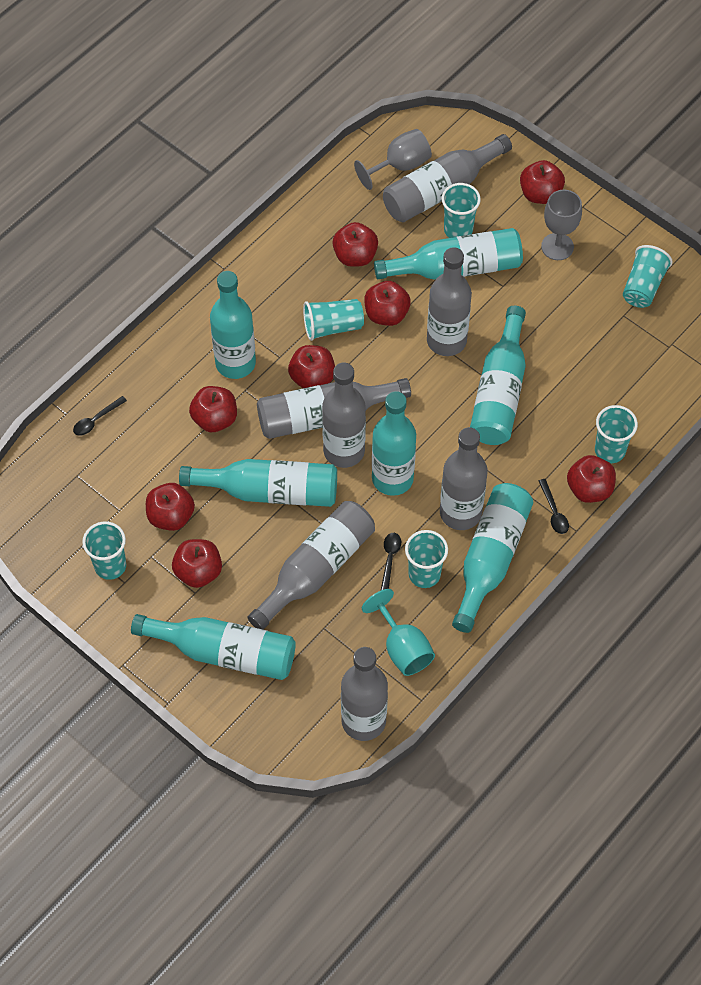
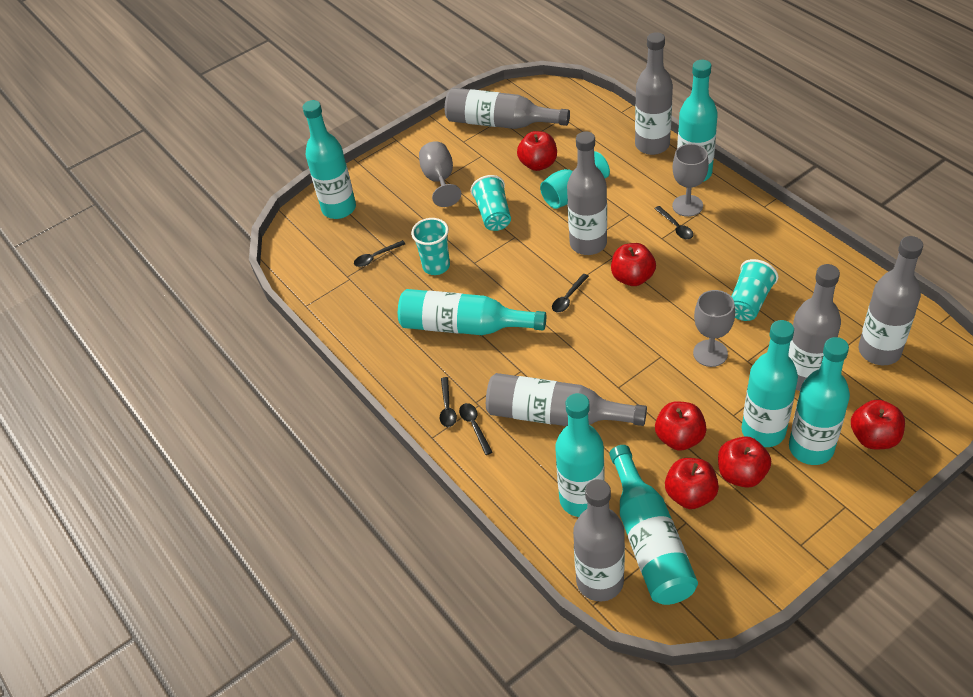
black spoon: [73,396,127,436] [381,533,401,590] [539,479,569,534] = 3 -> [354,240,405,267] [440,377,457,427] [459,403,492,455] [552,274,589,313] [655,206,693,239] = 5
grey goblet: [354,129,432,190] [541,190,582,260] = 2 -> [419,141,461,207] [672,144,709,217] [693,290,735,367] = 3
red apple: [146,483,195,531] [172,539,222,588] [189,386,237,432] [288,345,335,388] [332,222,378,267] [364,281,411,326] [520,160,565,204] [567,455,616,503] = 8 -> [517,131,557,171] [611,243,656,286] [655,401,707,451] [665,458,719,509] [718,436,771,488] [851,399,905,449] = 6
turquoise cup: [82,522,126,580] [303,299,364,341] [405,530,448,588] [442,183,481,238] [595,405,638,463] [623,245,673,308] = 6 -> [411,218,450,275] [470,175,511,231] [731,259,778,321] = 3

